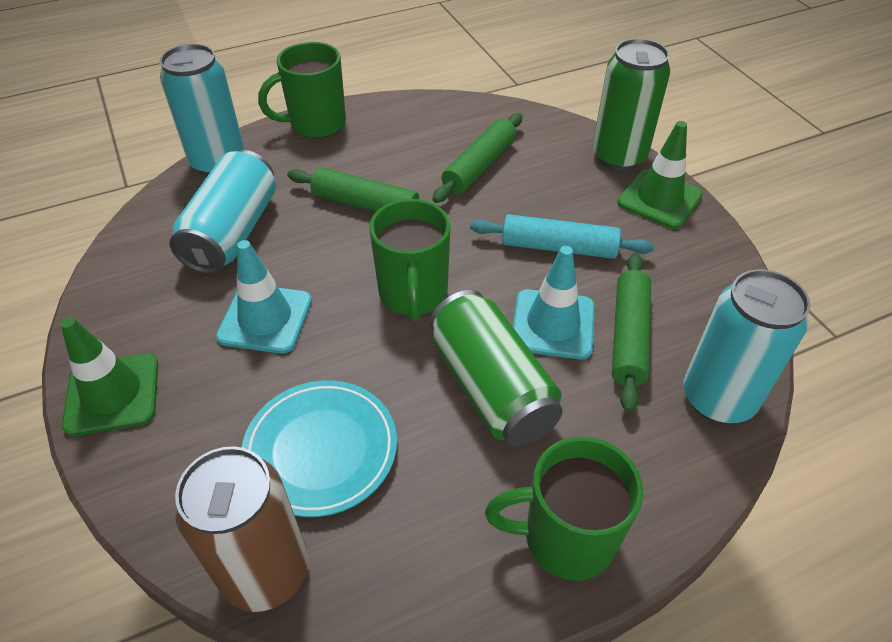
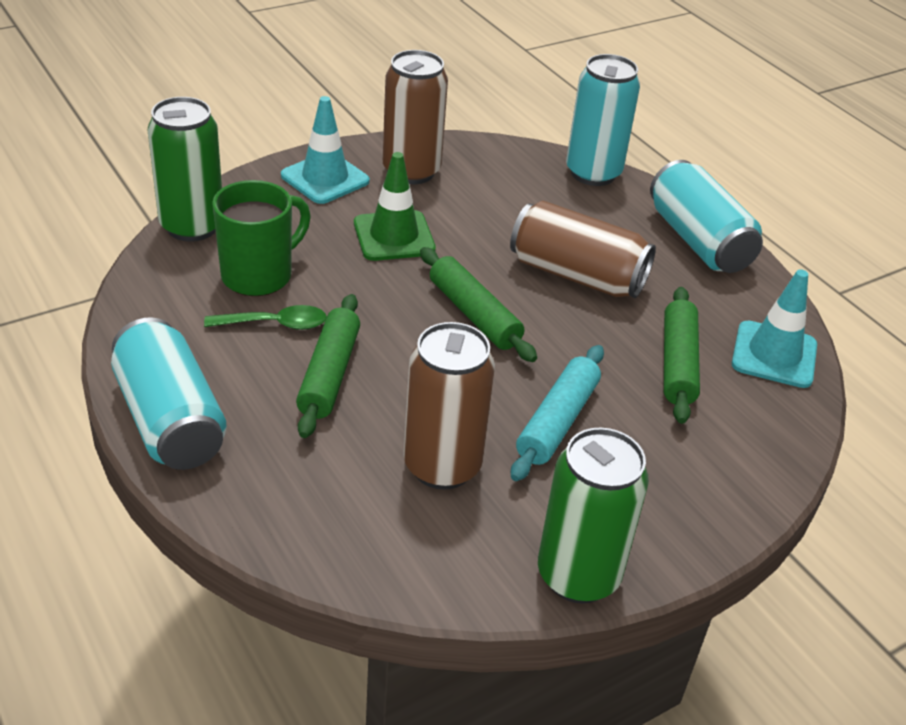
brown can: [175,446,308,612] = 1 -> [383,50,448,184] [404,322,495,490] [510,201,656,298] = 3
green mug: [258,42,346,138] [369,199,451,321] [485,436,643,581] = 3 -> [212,180,311,296] = 1
green spoon: none = 0 -> [204,305,327,330] = 1
green traffic cone: [61,317,158,436] [617,121,703,229] = 2 -> [354,152,436,261] = 1
turquoise plate: [242,380,397,517] = 1 -> none = 0

